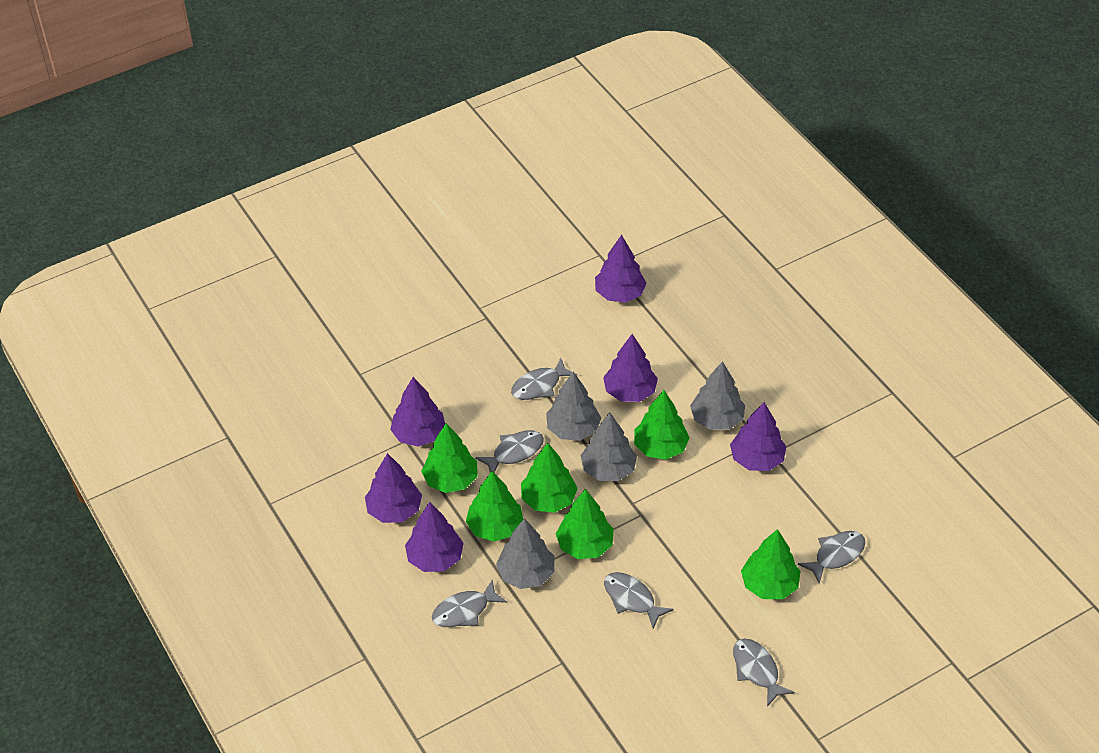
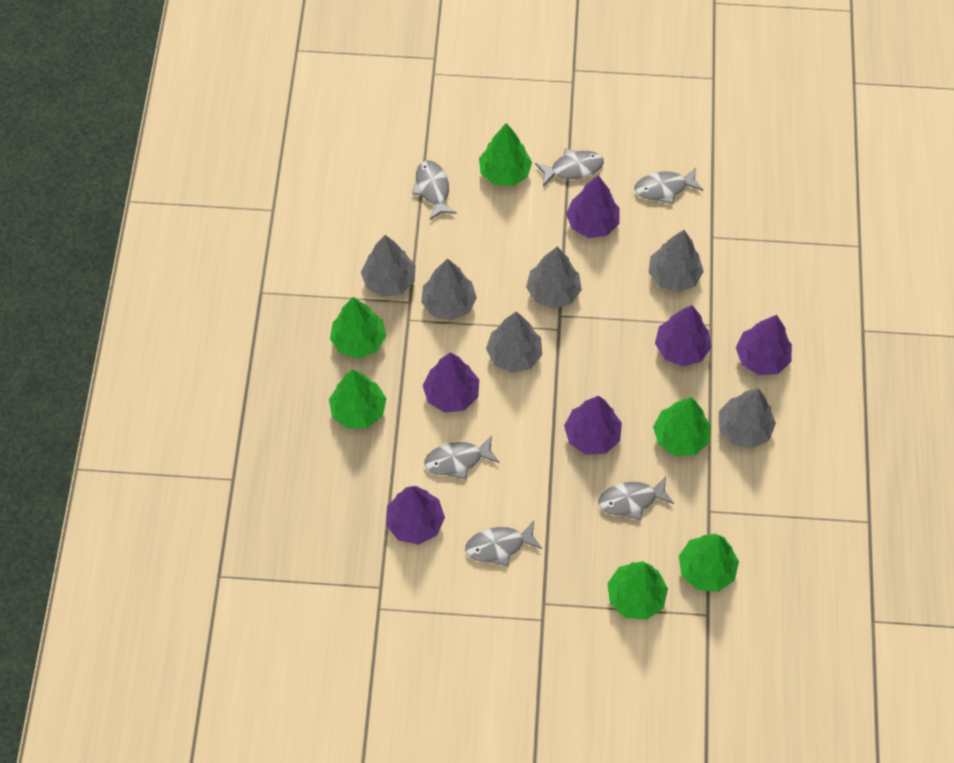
grey tree: [496,518,554,589] [546,372,601,441] [581,412,637,481] [690,361,745,430] = 4 -> [361,235,416,297] [421,258,477,321] [486,312,542,373] [526,247,582,309] [648,230,704,292] [719,388,776,448] = 6

